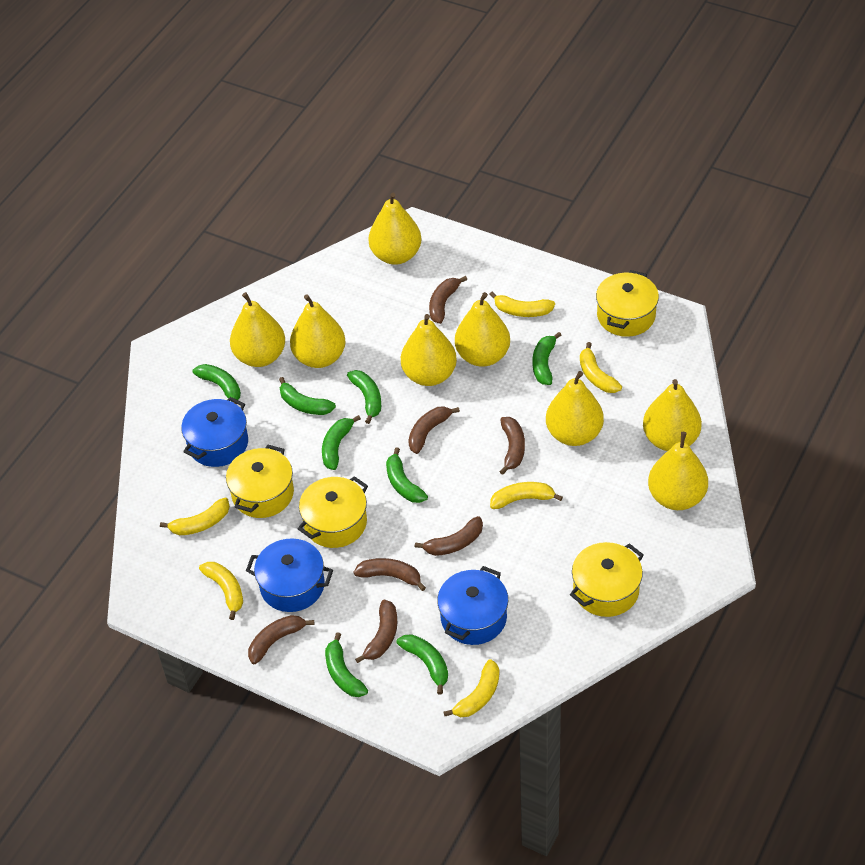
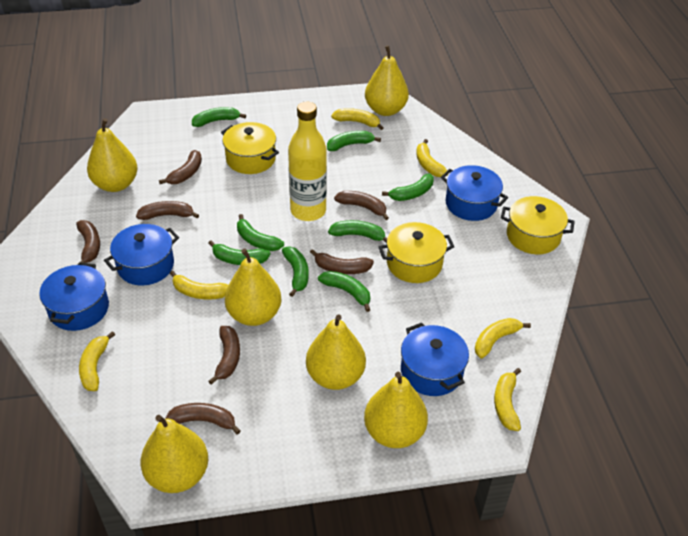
blue pot: [181,397,248,467] [246,539,333,612] [437,566,508,645] = 3 -> [39,262,109,331] [104,224,179,286] [401,323,469,396] [441,165,508,221] = 4
yellow bottle: none = 0 -> [288,102,327,221] = 1
yellow pear: [230,292,285,367] [290,294,346,368] [368,193,422,265] [401,314,457,386] [455,292,510,367] [546,371,604,446] [643,379,702,451] [648,432,708,510] = 8 -> [87,118,138,192] [141,415,208,493] [225,248,282,326] [306,314,366,390] [364,372,428,448] [365,45,409,116] = 6
yellow pot: [226,445,294,518] [298,476,368,548] [570,542,644,617] [596,270,659,337] = 4 -> [221,122,279,174] [378,222,454,283] [501,196,575,254] = 3

